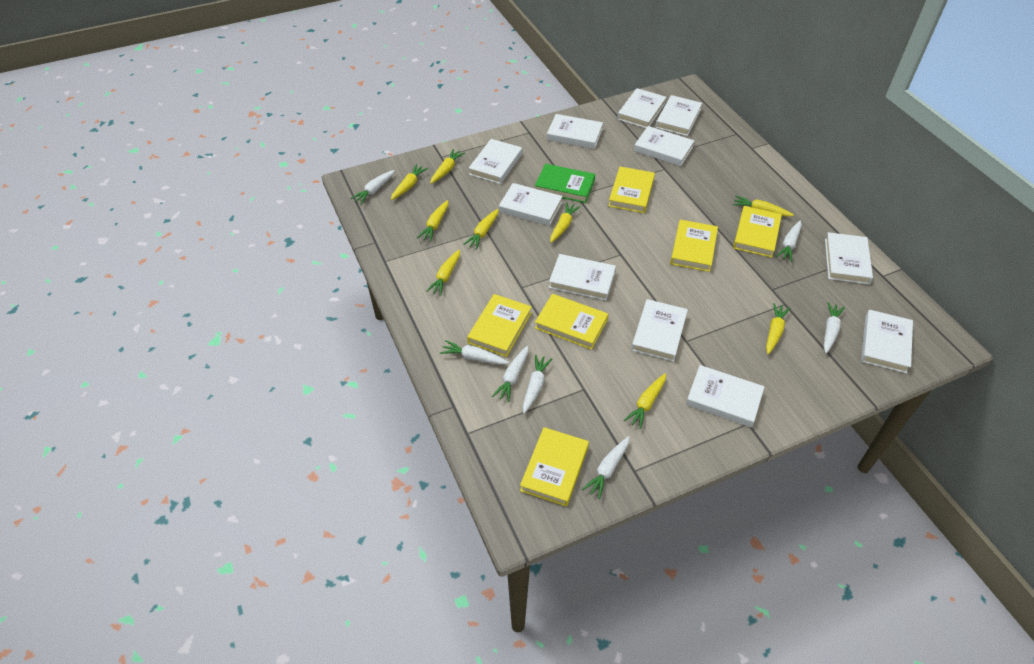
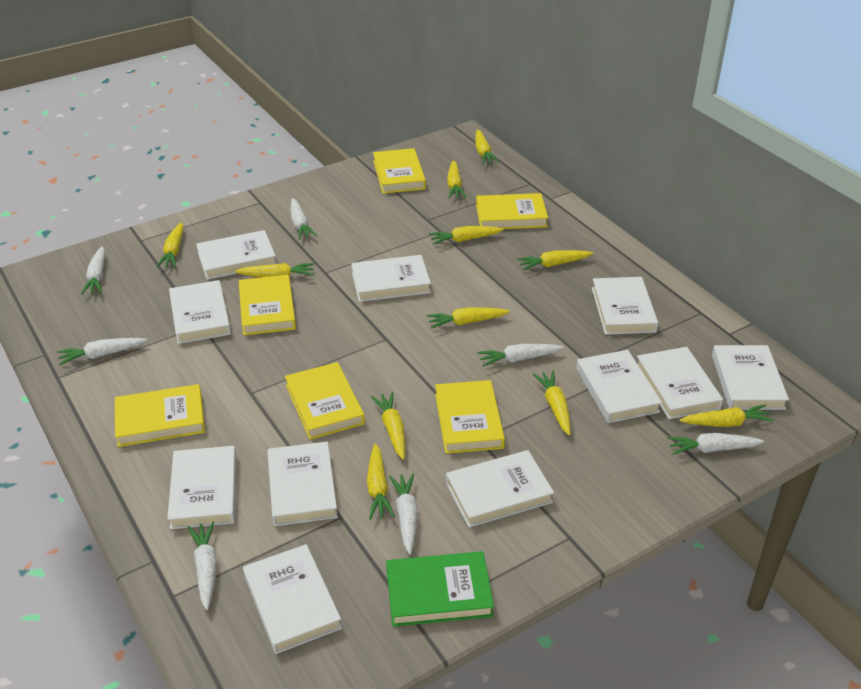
yellow carrot: [391,164,428,200] [417,200,448,241] [426,250,460,296] [430,149,465,184] [463,209,499,250] [550,202,581,243] [624,373,666,429] [733,196,794,217] [766,303,790,354] = 9 -> [156,222,184,267] [235,263,314,277] [367,444,395,520] [371,392,405,460] [427,308,510,329] [429,226,504,245] [447,160,466,199] [475,129,499,164] [517,250,593,271] [532,370,571,435] [680,405,774,427] = 11

